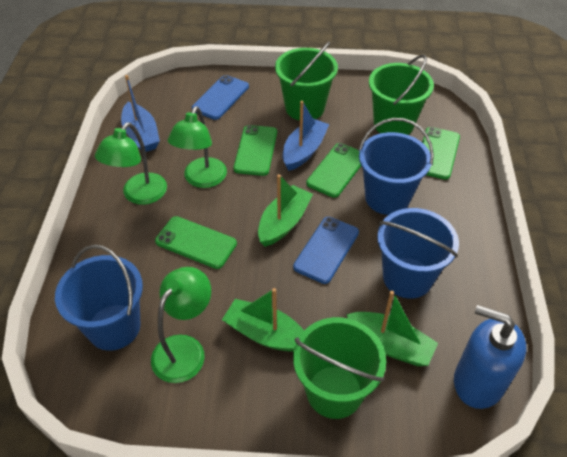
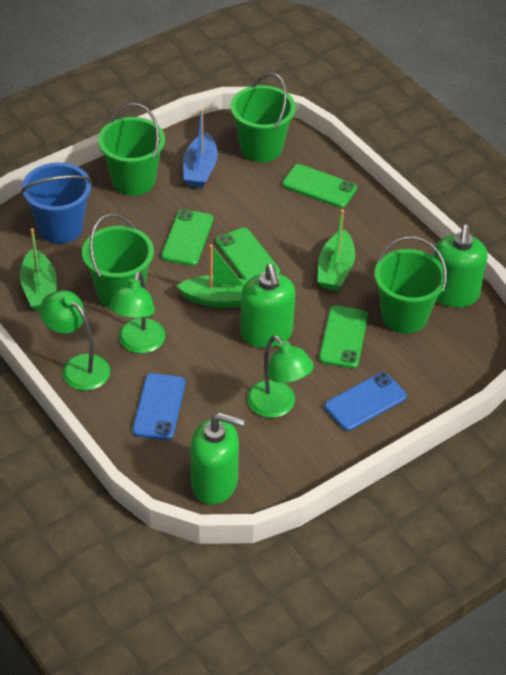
blue boat: [121,75,160,152] [283,101,329,171] = 2 -> [183,109,218,188] = 1
blue bucket: [55,244,143,351] [358,118,434,215] [377,208,459,299] = 3 -> [21,163,92,244] = 1
blue soap dispenser: [454,305,526,409] = 1 -> none = 0
green bucket: [275,41,338,121] [293,317,386,419] [369,55,434,135] = 3 -> [82,214,154,308] [98,103,165,196] [230,73,296,162] [375,237,447,334] = 4
green soap dispenser: none = 0 -> [191,413,245,505] [240,264,295,348] [433,224,488,308] = 3

